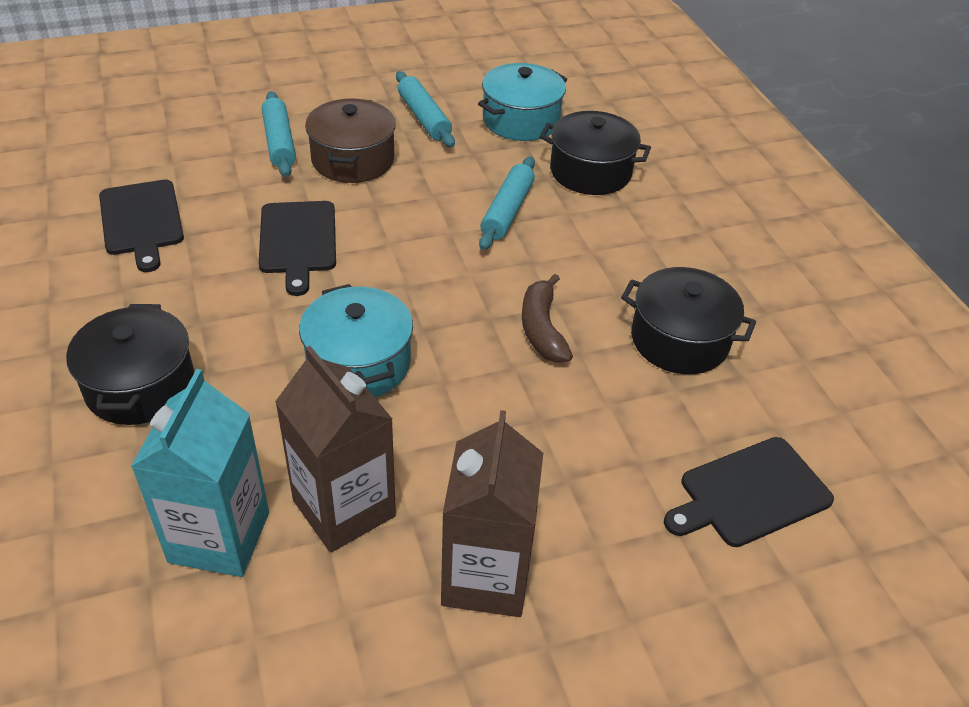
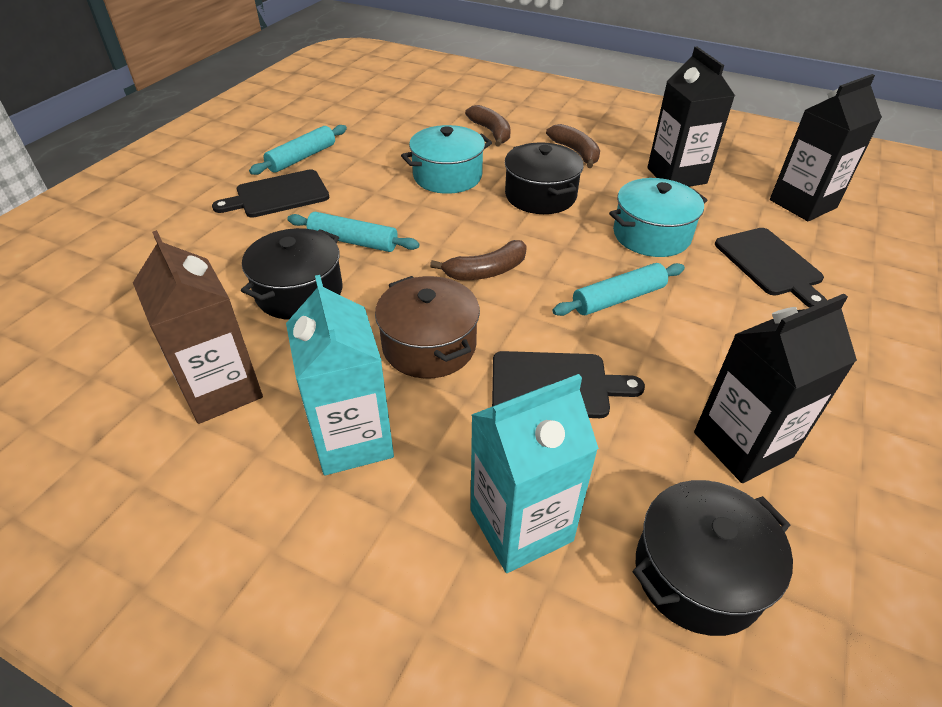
black carton: none = 0 -> [647,47,735,187] [694,294,857,483] [770,74,882,221] = 3
brown banana: [522,274,573,362] = 1 -> [430,240,527,280] [465,105,511,147] [546,124,600,168] = 3
brown carton: [275,346,396,553] [441,410,543,617] = 2 -> [133,230,263,424] = 1
turquoise carton: [131,369,269,577] = 1 -> [286,275,394,475] [471,374,599,573] = 2

